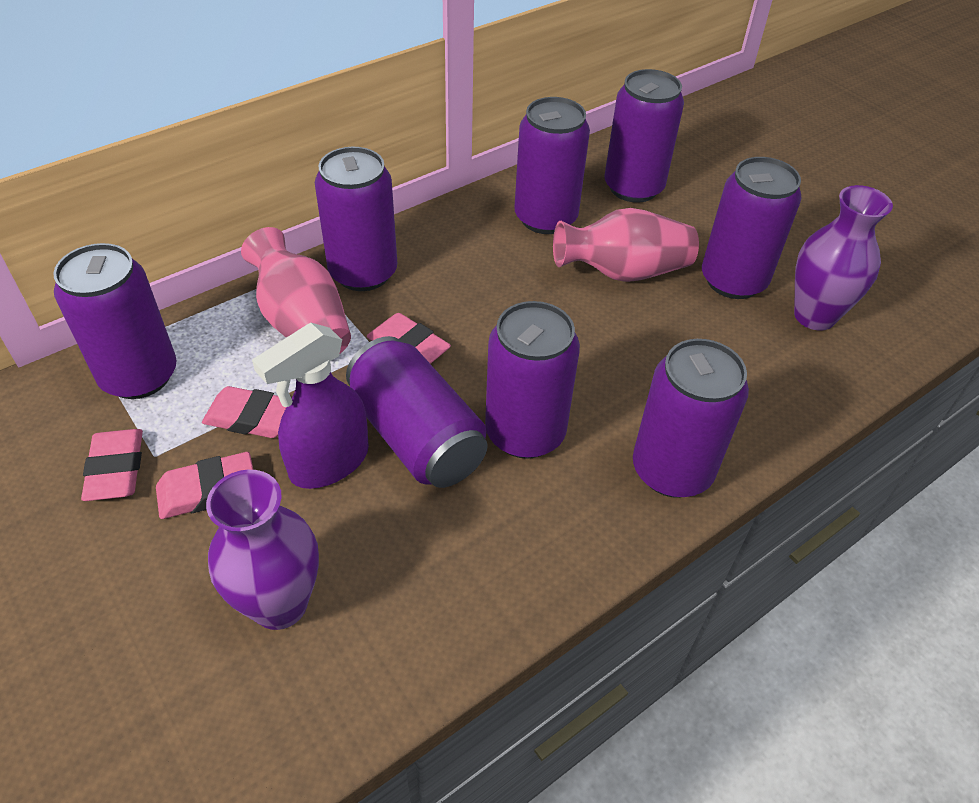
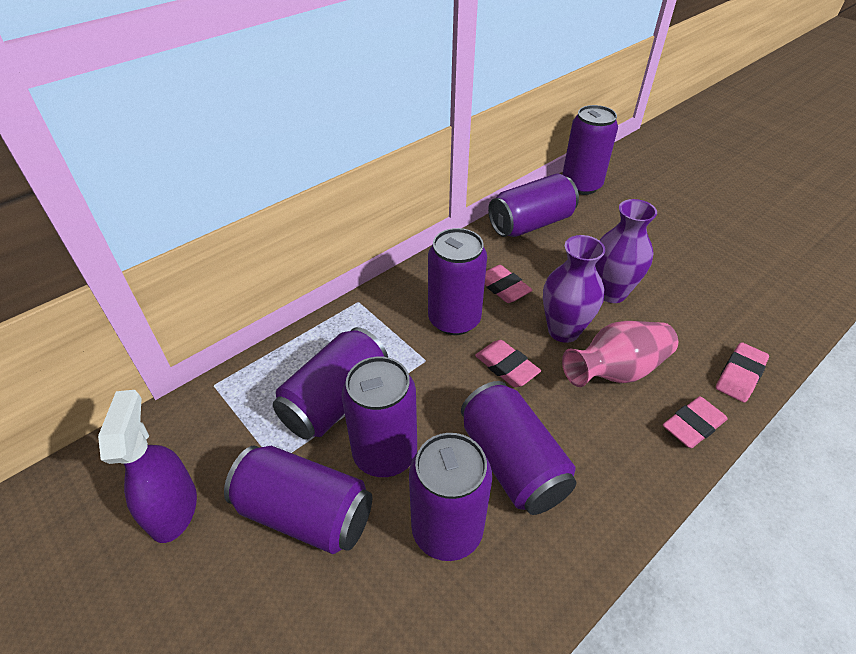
pink vase: [241,227,351,353] [553,208,699,282] = 2 -> [562,321,678,387] = 1

